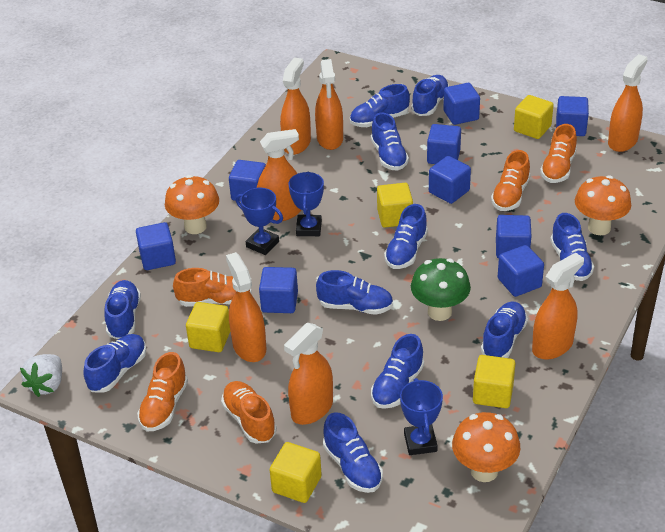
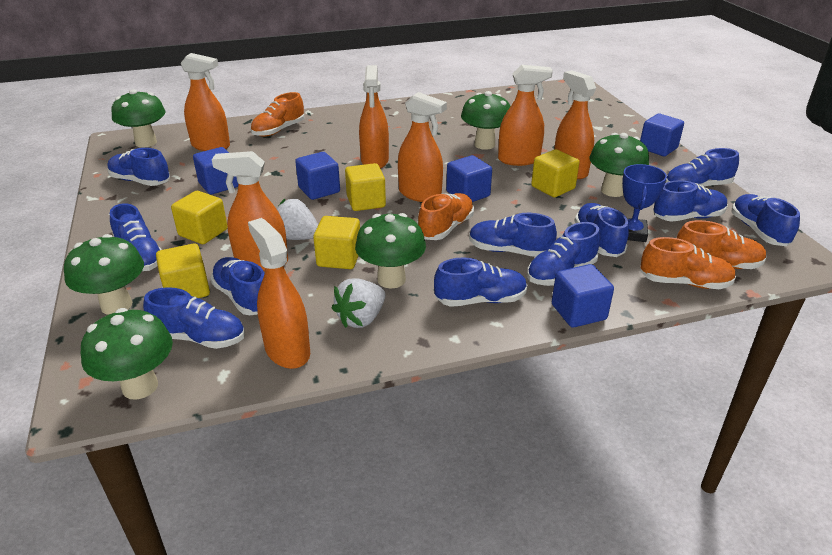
blue cube: [136,222,176,270] [229,160,266,201] [259,267,298,313] [427,124,461,164] [429,156,471,204] [443,83,480,125] [496,215,532,258] [498,245,544,297] [556,96,589,136] = 9 -> [193,147,238,195] [295,152,340,200] [446,155,492,202] [552,264,614,328] [640,114,684,156] = 5
blue trophy: [236,188,283,255] [288,171,324,236] [400,378,443,455] = 3 -> [622,164,667,242] = 1
green mushroom: [411,258,471,321] = 1 -> [64,234,144,315] [81,308,173,400] [111,89,166,148] [355,213,426,289] [461,91,511,150] [589,133,649,197] = 6
orange mushroom: [165,175,219,234] [452,412,521,482] [575,175,631,235] = 3 -> none = 0
orange shoe: [137,352,188,431] [173,268,252,307] [221,381,277,443] [491,150,530,211] [540,124,577,183] = 5 -> [250,92,305,137] [418,193,474,240] [640,237,736,289] [677,220,767,269] = 4
white strawberry: [20,354,62,397] = 1 -> [277,199,318,240] [332,278,385,328] = 2

